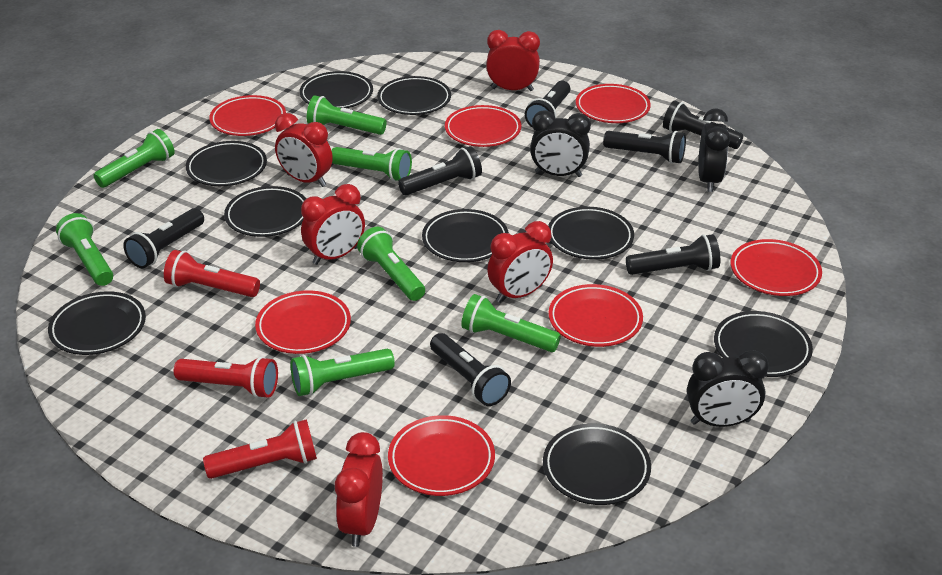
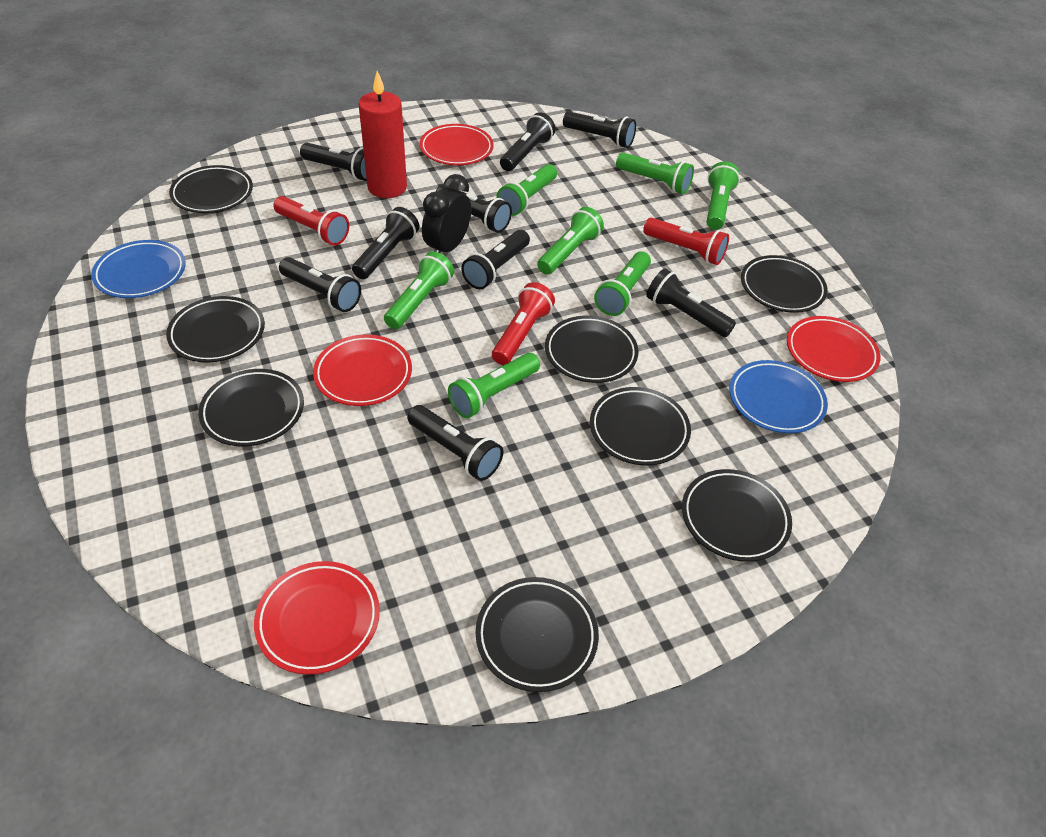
black clock: [530,110,591,177] [687,350,769,427] [698,108,730,192] = 3 -> [422,174,471,253] = 1
black flashlight: [123,208,204,268] [398,146,482,195] [430,333,511,406] [525,81,570,128] [603,131,686,164] [626,234,720,275] [663,100,743,149] = 7 -> [279,257,361,312] [300,143,367,181] [352,207,419,279] [407,405,503,481] [436,185,512,233] [461,230,530,289] [500,112,556,171] [563,111,636,148] [646,269,736,337] = 9
black plate: [48,291,146,355] [186,141,267,186] [224,186,306,237] [300,71,373,108] [377,76,451,115] [422,209,509,262] [543,423,651,505] [548,207,634,260] [714,311,813,377] = 9 -> [166,296,265,363] [169,165,253,213] [198,369,304,447] [476,577,599,692] [545,316,638,383] [590,387,691,466] [682,469,792,562] [741,255,828,313] = 8
blue plate: none = 0 -> [91,240,186,298] [729,360,828,433] = 2
red candle: none = 0 -> [358,71,407,198] = 1
red clock: [275,113,333,187] [301,184,365,265] [335,432,383,547] [486,30,540,91] [487,221,553,303] = 5 -> none = 0
red plate: [209,95,286,136] [255,290,351,354] [388,415,495,496] [445,105,521,147] [549,284,643,347] [576,84,651,123] [731,239,822,296] = 7 -> [254,561,380,675] [313,334,412,406] [420,124,494,165] [787,316,880,382] = 4

